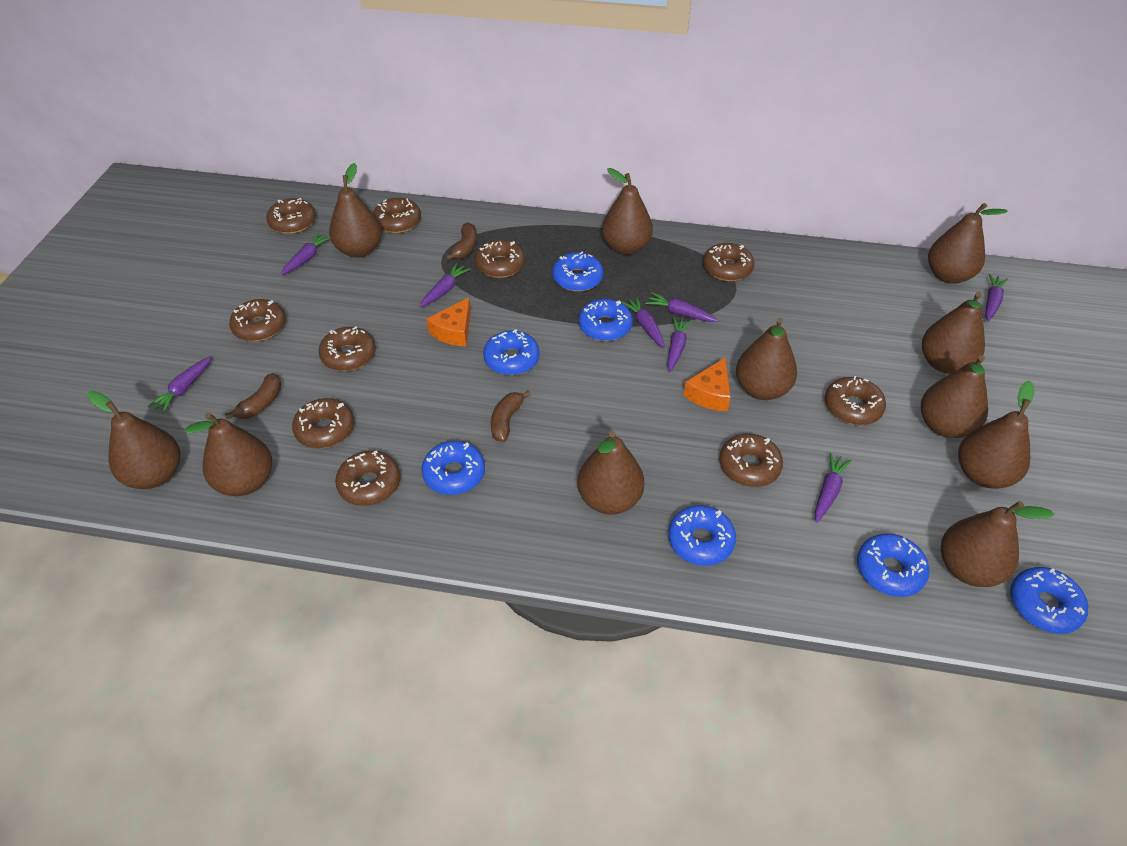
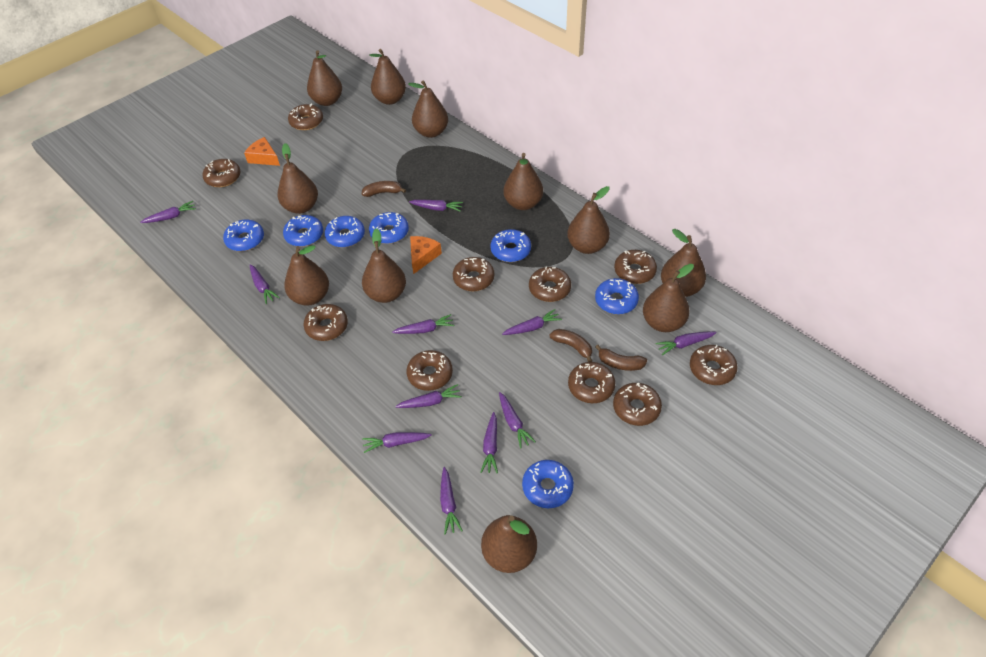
purple carrot: [148,356,212,413] [281,232,330,275] [419,263,471,308] [621,297,665,348] [645,292,719,322] [667,317,692,372] [815,453,852,523] [985,274,1008,322] = 8 -> [140,201,196,223] [250,264,280,304] [362,432,431,453] [392,314,454,334] [395,384,462,408] [409,200,463,212] [440,467,463,535] [480,412,498,473] [499,392,536,449] [502,309,562,335] [655,331,717,355] = 11

